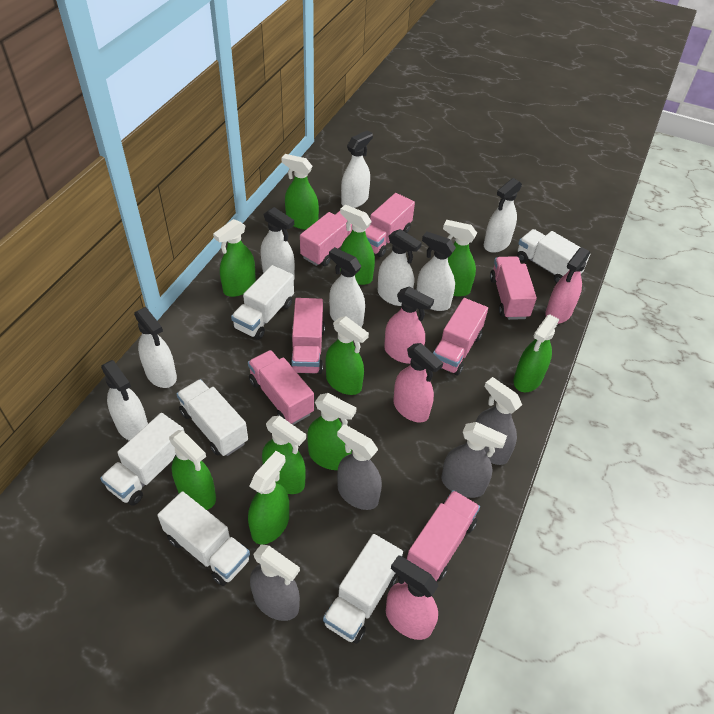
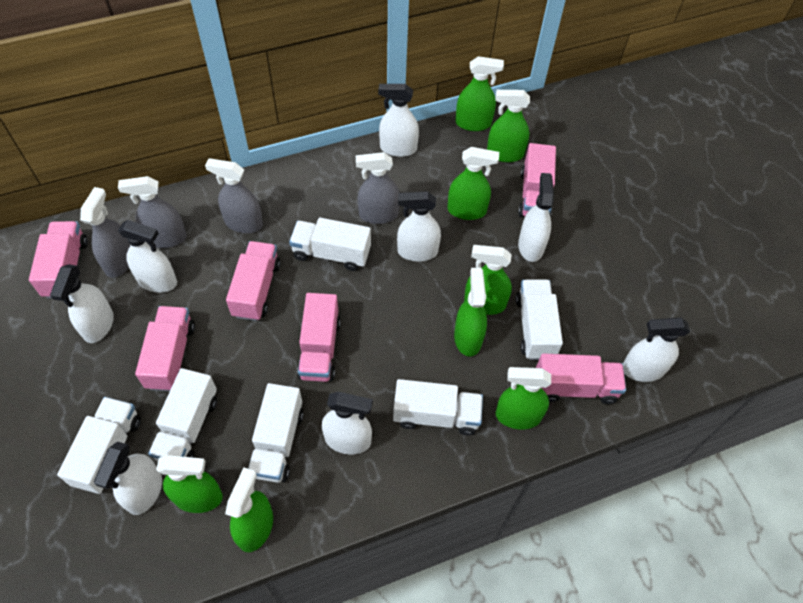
green spray bottle: [169,430,216,510] [213,219,256,297] [248,451,289,545] [262,416,306,494] [281,154,319,230] [307,393,356,470] [326,316,369,395] [340,205,375,285] [443,220,477,297] [513,314,560,392] = 10 -> [156,455,223,513] [225,468,273,552] [448,147,499,220] [454,268,487,357] [456,56,504,131] [464,245,512,315] [487,90,530,162] [496,367,551,430] = 8
pink spray bottle: [384,287,434,364] [386,556,438,640] [393,343,443,422] [545,247,590,324] = 4 -> none = 0
pink truck: [248,350,314,425] [289,298,325,374] [300,211,352,266] [365,193,415,257] [407,490,480,581] [433,298,488,376] [490,256,537,320] = 7 -> [29,221,88,298] [135,306,195,391] [226,241,281,321] [297,293,341,382] [518,143,556,217] [536,353,626,404] = 6

